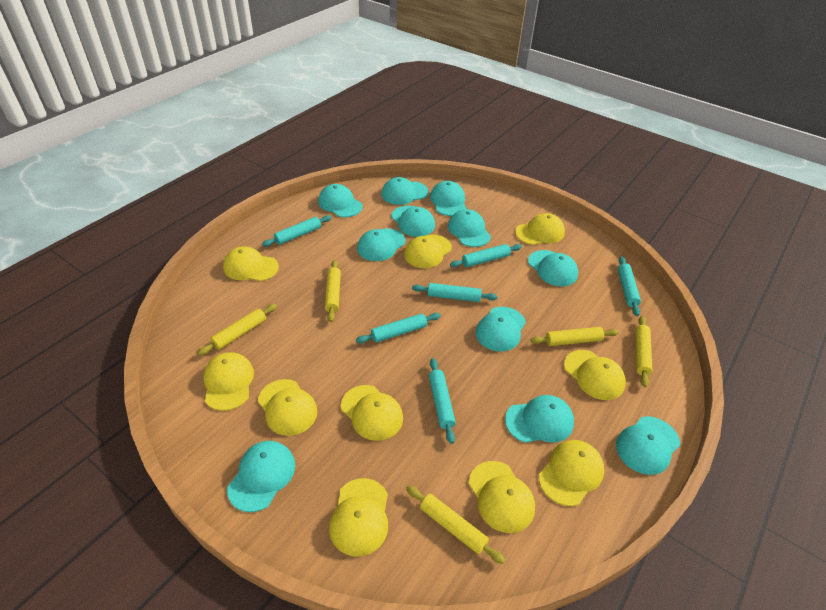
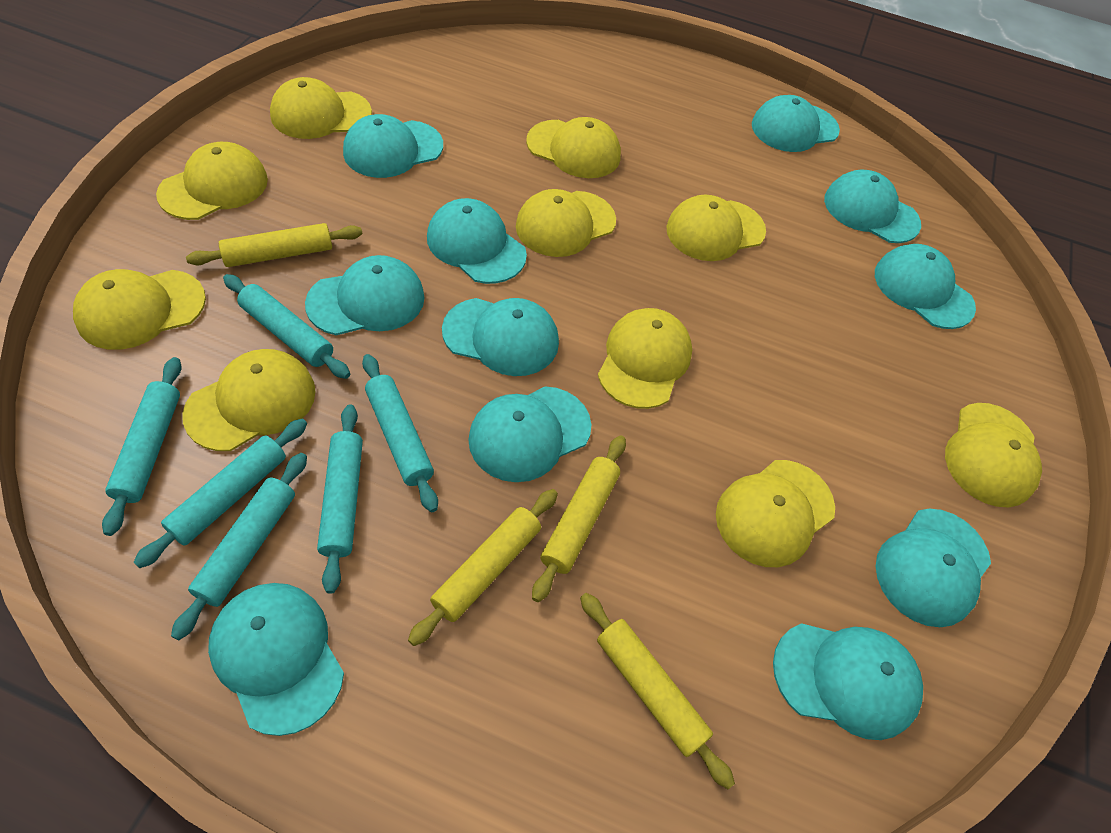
yellow rolling pin: [198,304,277,356] [325,260,341,322] [406,486,505,564] [530,327,619,346] [635,316,652,387] = 5 -> [186,223,363,267] [408,489,558,646] [532,435,626,602] [580,593,735,789] = 4

